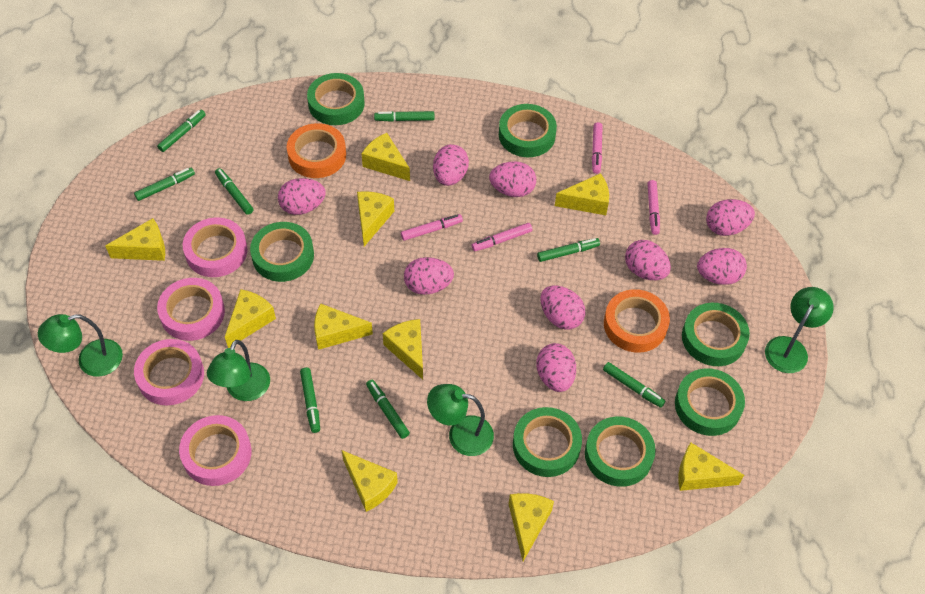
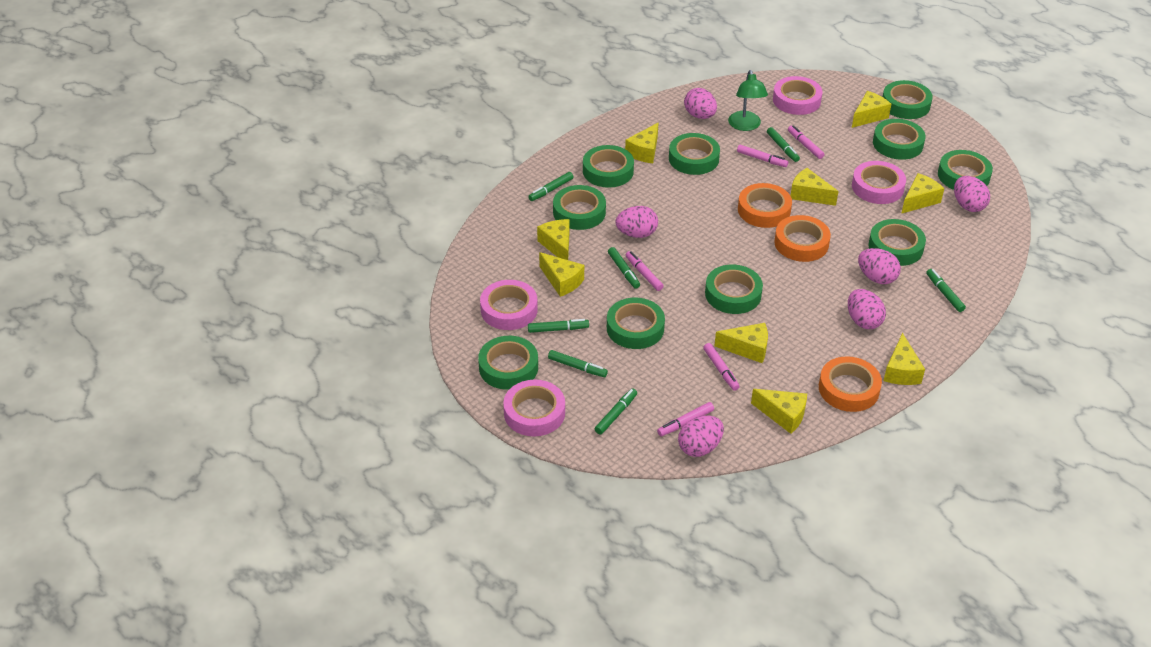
green lamp: [38,314,123,377] [207,340,270,401] [427,384,494,456] [765,287,834,373] = 4 -> [728,70,768,131] = 1
green marker: [134,167,195,201] [157,110,206,152] [215,168,253,215] [300,367,320,433] [366,380,410,439] [374,111,434,122] [537,238,600,262] [603,362,665,408] = 8 -> [528,172,574,201] [528,319,589,333] [548,350,608,377] [595,388,637,434] [608,247,640,289] [767,127,800,162] [926,269,966,312] = 7
green tape: [250,222,314,282] [307,73,365,125] [499,104,557,157] [513,407,582,477] [585,416,656,487] [675,368,745,436] [682,303,750,366] = 7 -> [478,336,538,390] [553,185,606,230] [583,145,634,188] [607,298,665,349] [669,133,720,175] [705,265,763,314] [868,219,926,266] [873,119,926,160] [883,80,933,119] [938,150,993,190] = 10
orange tape: [287,123,346,178] [604,289,670,353] = 2 -> [738,183,792,228] [774,215,831,262] [819,356,882,412] = 3
pink egg: [278,178,326,215] [404,257,454,295] [433,144,469,186] [489,161,536,197] [536,343,576,392] [540,285,585,330] [625,240,671,280] [697,248,747,285] [706,199,755,236] = 9 -> [616,206,658,238] [678,416,724,457] [684,88,717,119] [848,289,886,329] [858,248,901,284] [954,176,990,212] = 6
pink marker: [401,214,463,241] [471,223,532,251] [592,122,603,174] [647,180,660,235] = 4 -> [626,251,664,291] [657,402,714,436] [703,343,740,391] [737,145,788,167] [788,125,825,159] = 5
yellow cheese: [105,218,165,261] [225,289,276,348] [314,303,373,350] [341,450,398,512] [357,191,394,247] [362,133,410,181] [383,319,423,380] [509,493,554,561] [555,173,609,215] [678,442,744,491] = 10 -> [537,219,569,260] [539,252,584,297] [625,123,658,163] [714,323,768,363] [751,389,807,434] [791,168,839,206] [852,91,891,128] [883,333,925,385] [901,173,944,214] = 9

